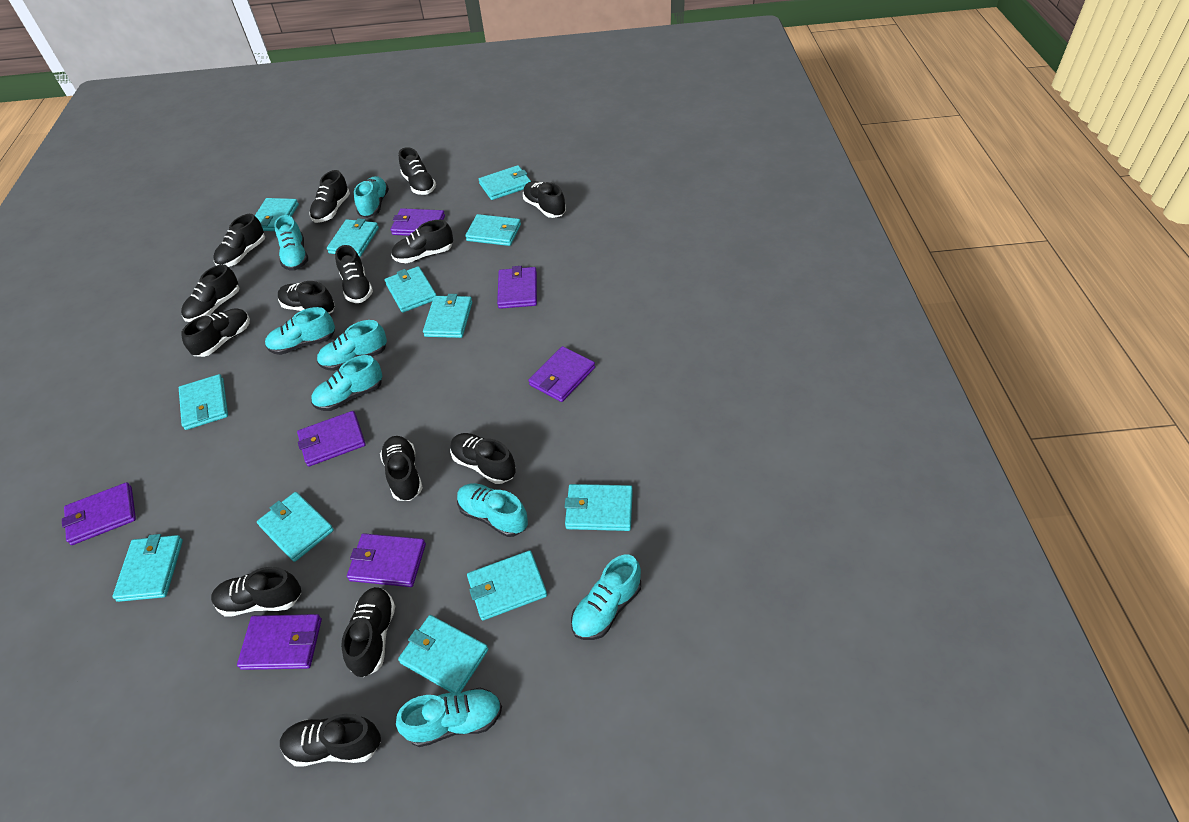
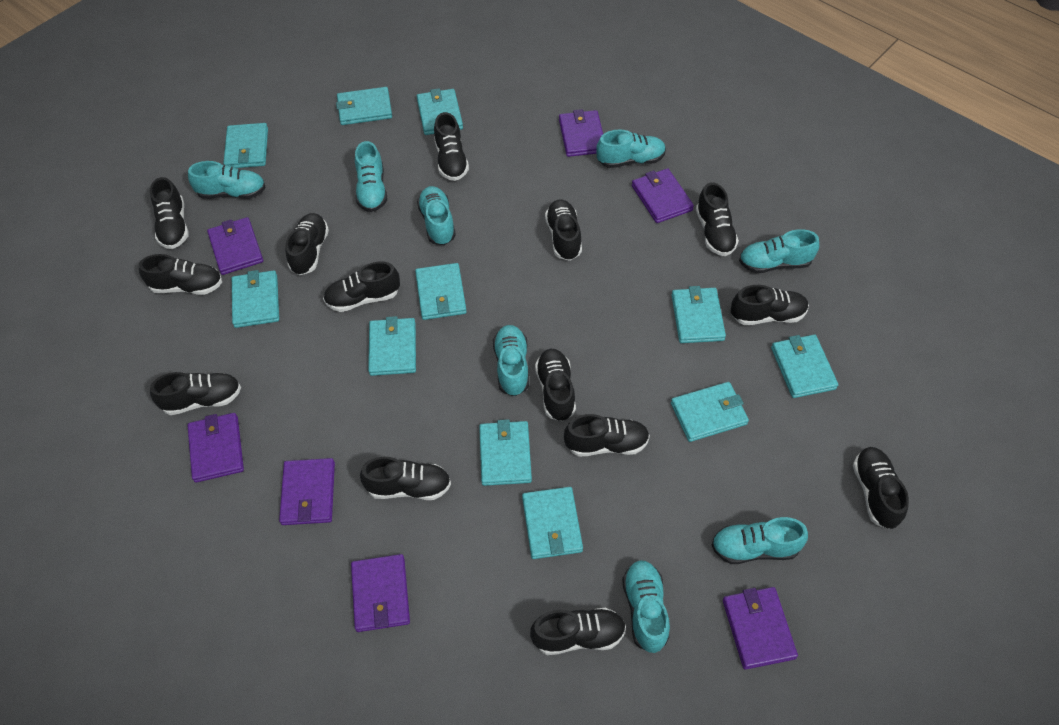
turquoise wallet: [112,534,183,602] [179,374,228,430] [255,198,299,231] [257,492,334,562] [327,218,379,257] [385,266,436,313] [398,615,488,693] [423,294,472,338] [465,214,521,246] [467,550,547,621] [479,165,531,200] [565,484,633,531] = 12 -> [223,123,268,168] [232,270,279,328] [336,87,392,125] [368,316,416,376] [415,263,467,320] [417,88,463,135] [479,419,532,486] [522,487,583,559] [671,382,749,442] [672,286,726,343] [771,335,838,398] = 11

